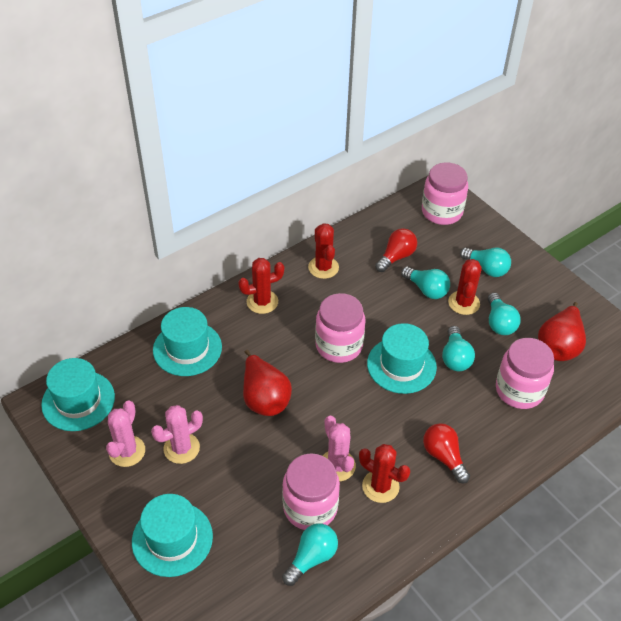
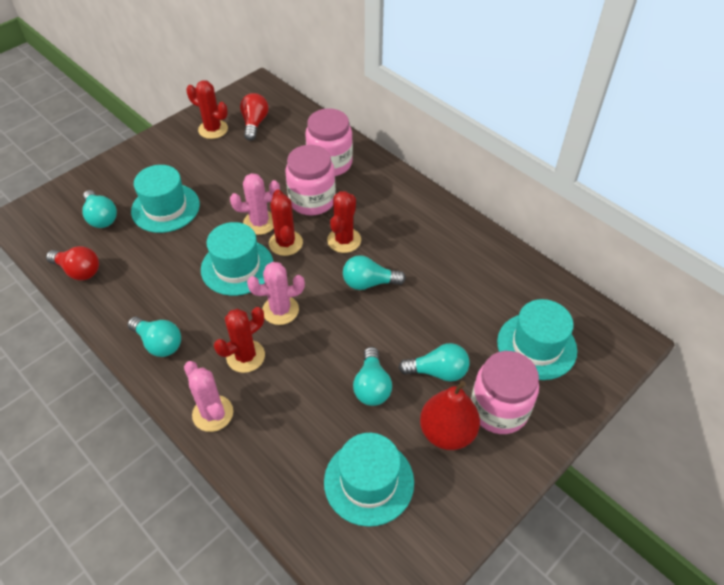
pink jar: [282,453,340,530] [315,293,365,363] [422,162,468,225] [496,338,554,409] = 4 -> [285,145,336,216] [305,108,353,176] [471,351,539,434] = 3
red pear: [243,350,292,416] [538,302,586,361] = 2 -> [420,381,480,450] = 1

